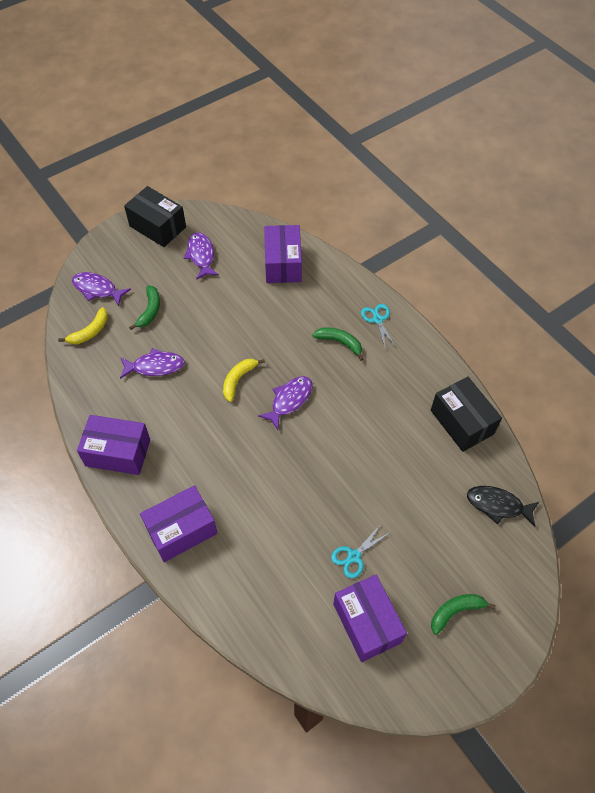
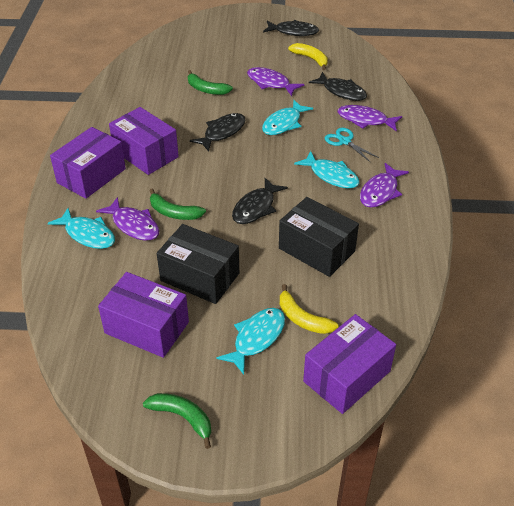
black fish: [467,486,540,526] = 1 -> [190,113,245,152] [232,178,288,224] [263,20,319,36] [309,72,367,101] = 4
turquoise fish: none = 0 -> [48,208,115,249] [216,308,285,375] [262,100,313,135] [294,151,360,188] = 4
turquoise scissors: [331,524,391,578] [361,304,396,347] = 2 -> [325,128,379,162] = 1

